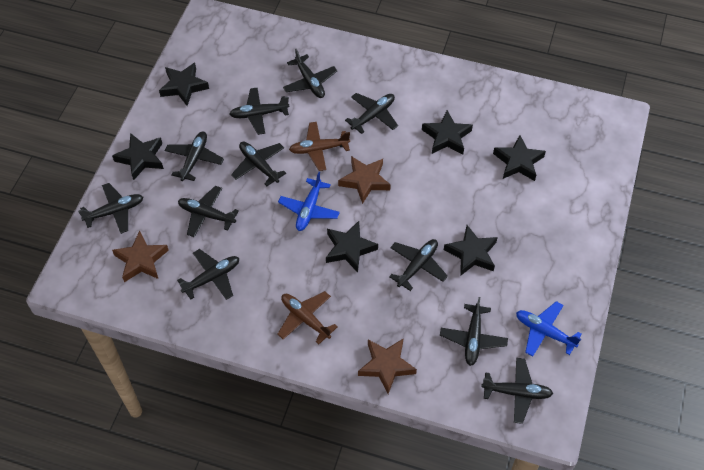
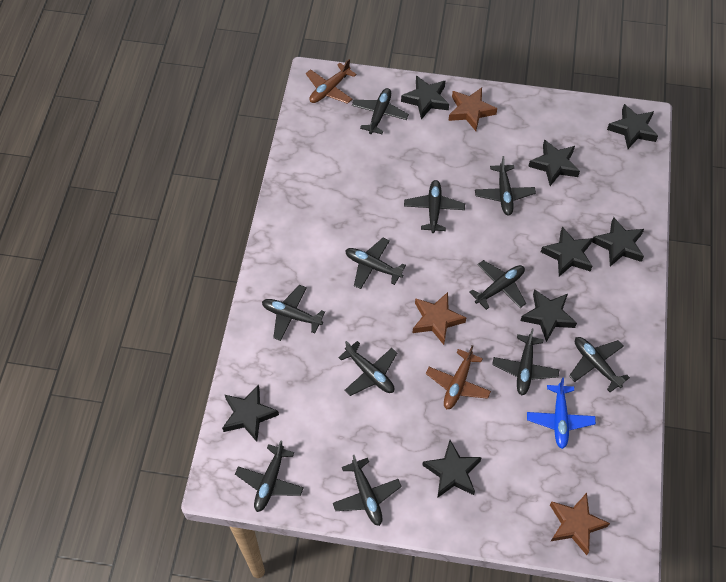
black star: [112,133,164,180] [159,62,209,106] [326,221,378,273] [422,110,473,154] [444,225,498,276] [493,135,546,181] = 6 -> [222,384,279,442] [401,75,449,120] [422,440,482,498] [520,289,577,342] [528,139,580,186] [541,227,593,277] [592,217,644,266] [607,104,658,149] = 8
blue plane: [278,172,340,231] [516,301,582,357] = 2 -> [527,378,596,449] = 1

